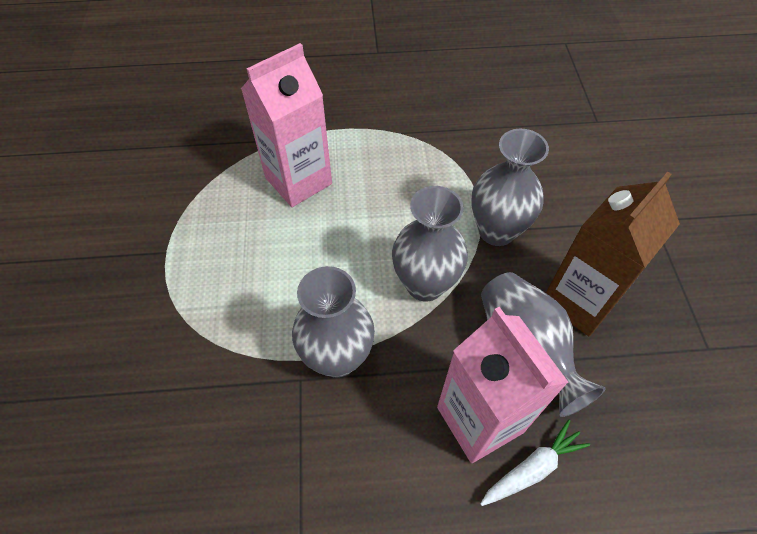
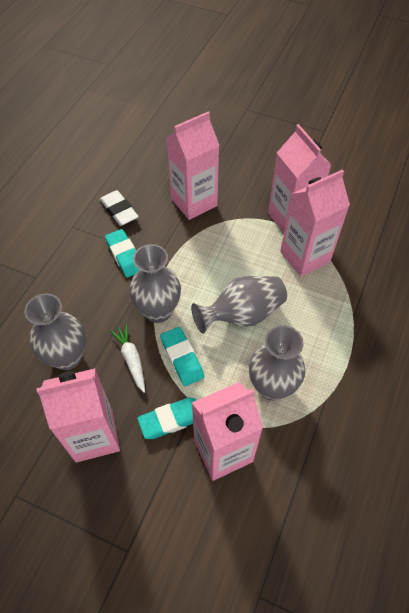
brown carton: [546,172,680,336] = 1 -> none = 0
pink carton: [241,43,332,207] [437,307,569,463] = 2 -> [36,368,120,463] [167,112,220,220] [192,382,263,481] [268,124,331,234] [280,169,350,277] = 5
turquoise eraser: none = 0 -> [105,229,139,277] [137,398,196,439] [160,327,204,386] = 3
white eraser: none = 0 -> [100,190,139,226] = 1

